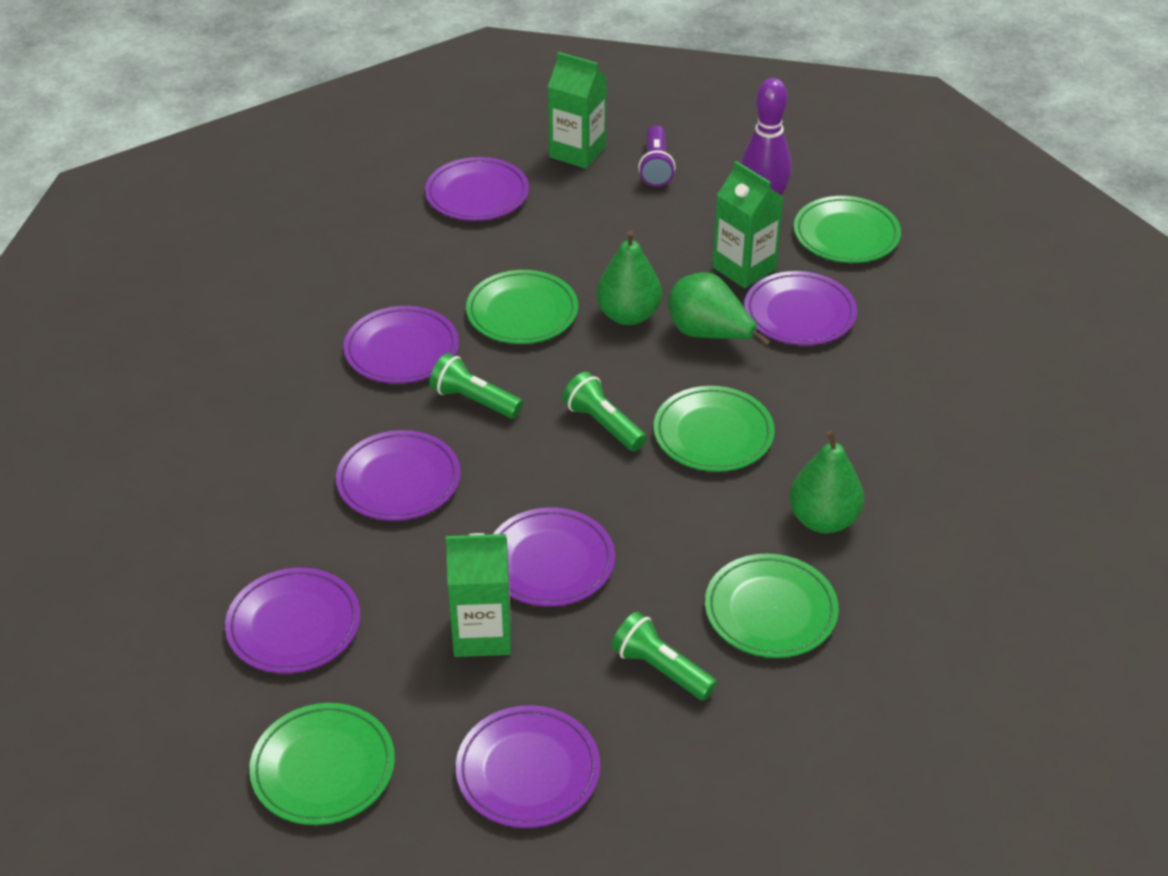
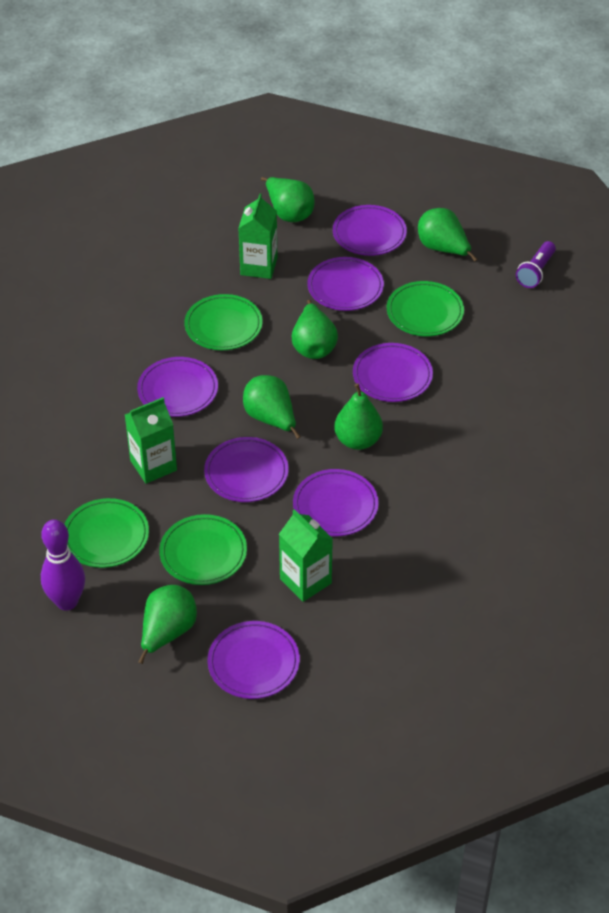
green flashlight: [429,353,523,419] [562,372,647,451] [611,612,717,701] = 3 -> none = 0
green pear: [596,230,662,325] [668,272,770,345] [789,430,864,533] = 3 -> [138,585,197,664] [243,375,301,439] [261,177,315,222] [292,300,338,359] [334,383,383,450] [418,208,477,262] = 6
green plate: [249,703,395,825] [466,270,578,344] [654,386,775,472] [705,554,839,658] [794,196,901,263] = 5 -> [64,498,149,568] [159,514,247,585] [184,294,263,350] [387,281,464,336] = 4

